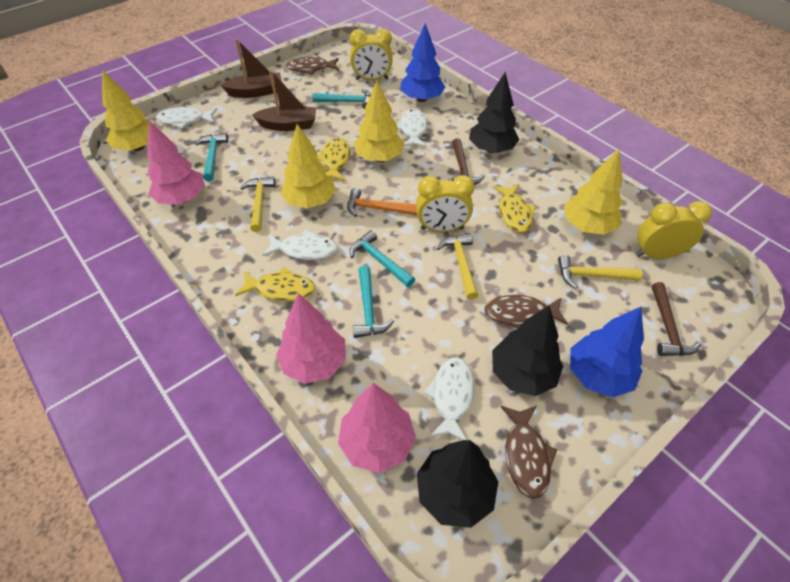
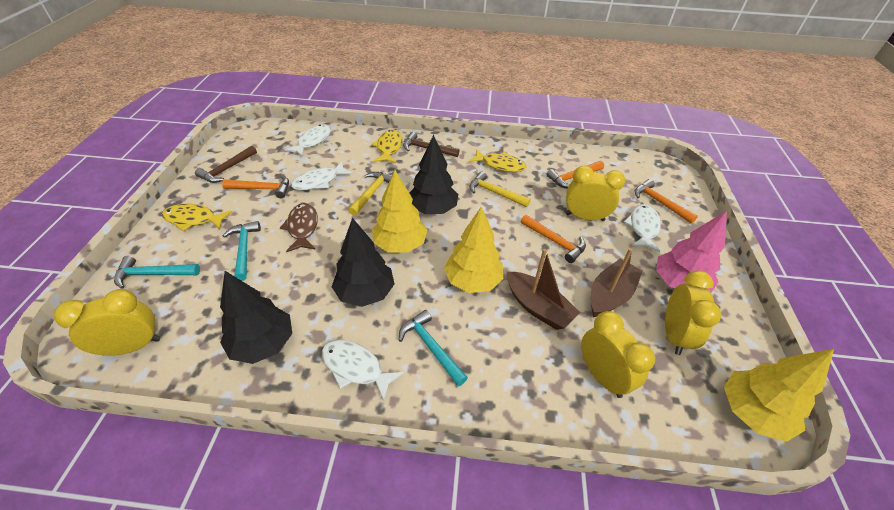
blue tree: [400,23,445,102] [570,307,644,398] = 2 -> none = 0
brown fish: [286,57,339,75] [485,295,568,329] [500,406,557,499] = 3 -> [280,203,318,252] = 1
orange hammer: [347,188,417,217] = 1 -> [222,175,289,198] [521,215,586,263] [546,161,604,188] [635,179,698,224] = 4
pink tree: [147,121,205,205] [276,293,346,384] [338,383,416,473] = 3 -> [656,211,727,293] = 1
turquoise hammer: [195,133,228,181] [312,89,371,109] [350,230,415,287] [353,265,394,338] = 4 -> [114,256,200,289] [222,221,261,281] [399,310,468,386] = 3
yellow clock: [350,29,393,80] [416,175,474,232] [636,201,712,259] = 3 -> [54,289,160,356] [566,166,625,221] [581,311,655,398] [665,270,721,355] = 4
yellow hammer: [240,177,275,232] [437,234,479,300] [558,255,643,289] = 3 -> [348,172,392,216] [469,171,531,207] = 2
yellow tree: [102,70,156,151] [280,124,336,208] [354,81,404,162] [564,149,623,235] = 4 -> [372,170,427,253] [444,206,503,293] [724,349,834,442] = 3

